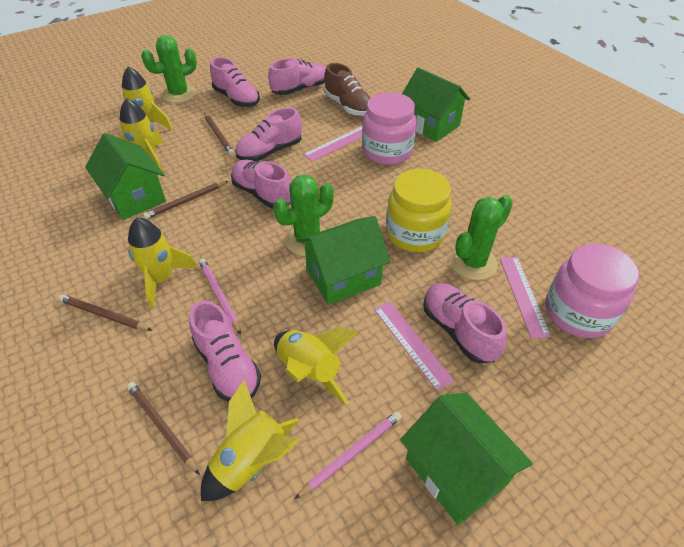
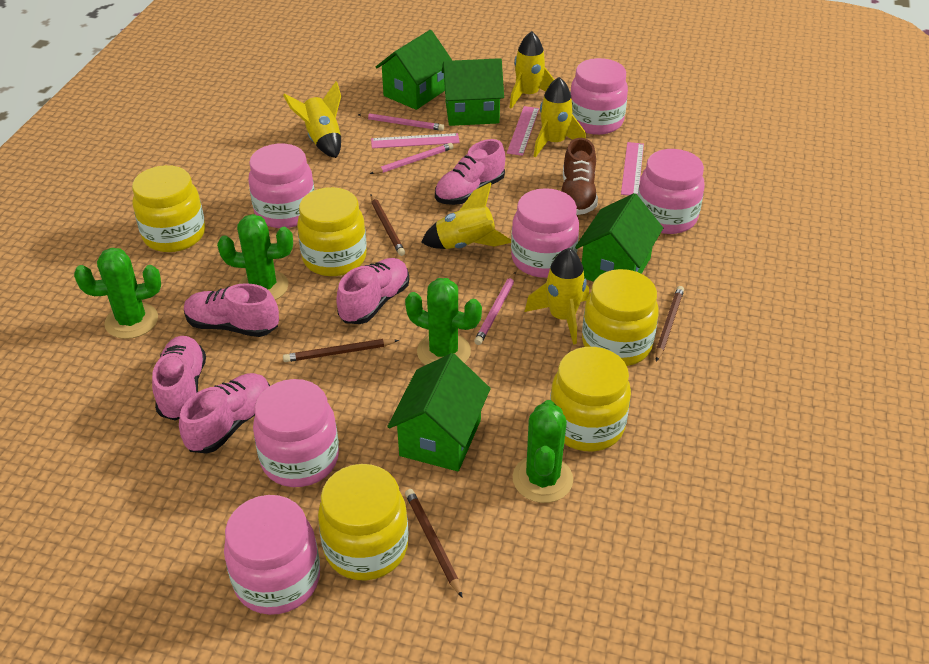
green cactus: [141,35,197,103] [274,174,334,256] [450,195,513,280] = 3 -> [74,248,161,339] [217,214,293,300] [405,278,482,365] [513,400,573,503] = 4
pink jar: [362,92,417,165] [546,243,639,338] = 2 -> [224,495,320,615] [249,144,314,228] [253,379,339,487] [511,188,579,278] [570,58,628,135] [638,149,705,234] = 6
pink pencil: [199,258,241,335] [295,411,402,499] = 2 -> [358,113,444,131] [370,143,453,174] [474,272,516,345] = 3
pink shoe: [189,300,261,402] [210,57,260,107] [231,160,291,209] [235,107,302,161] [268,58,326,95] [423,283,507,364] = 6 -> [152,336,206,421] [179,373,270,454] [184,283,279,337] [336,258,409,324] [435,139,505,205] = 5
yellow jar: [386,169,452,253] = 1 -> [132,165,205,252] [297,187,367,276] [318,464,409,580] [550,347,631,451] [582,269,659,366] = 5

